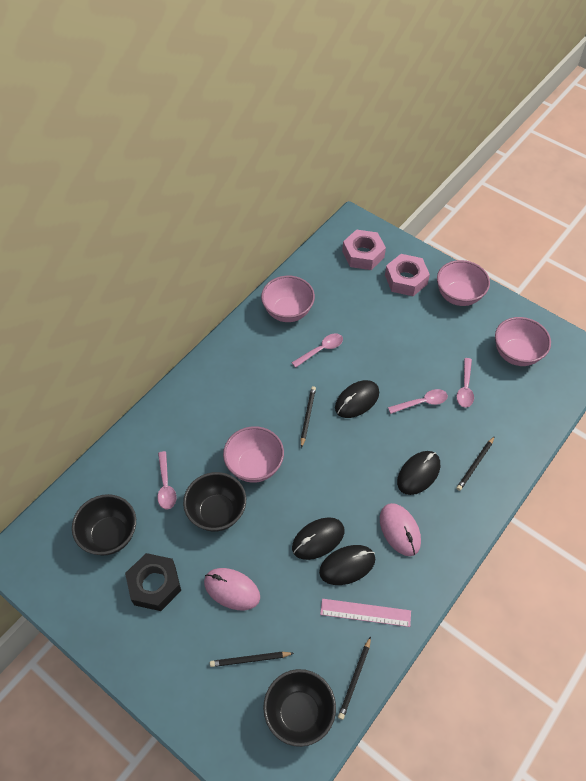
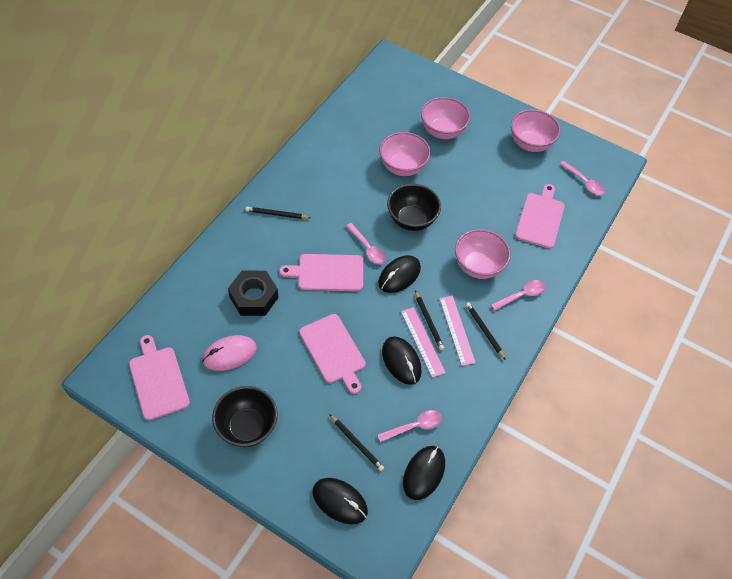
black bowl: [72,494,136,555] [183,472,246,532] [263,669,336,747] = 3 -> [212,386,278,447] [387,184,441,231] = 2
pink cutting board: none = 0 -> [129,335,190,420] [279,254,363,291] [299,314,366,394] [515,184,565,249] = 4
pink mouse: [204,568,260,610] [380,503,421,556] = 2 -> [202,335,257,371] = 1
pink nut: [342,229,386,270] [385,254,430,296] = 2 -> none = 0
pink ruler: [320,599,411,627] = 1 -> [401,307,446,378] [439,296,476,366] = 2

